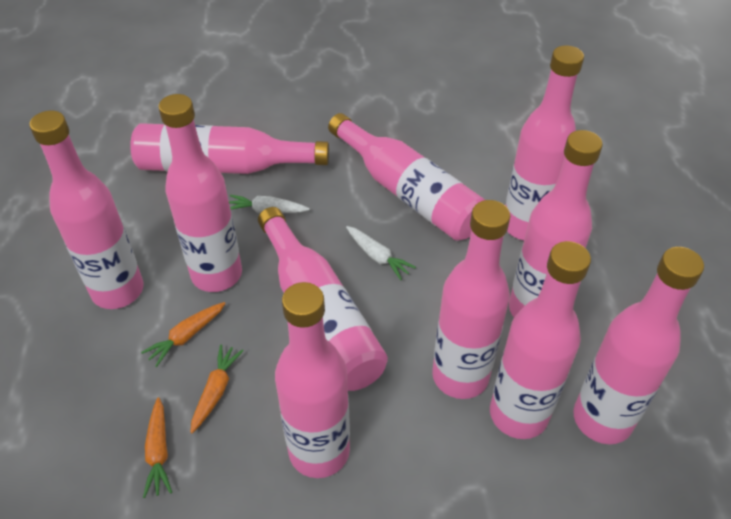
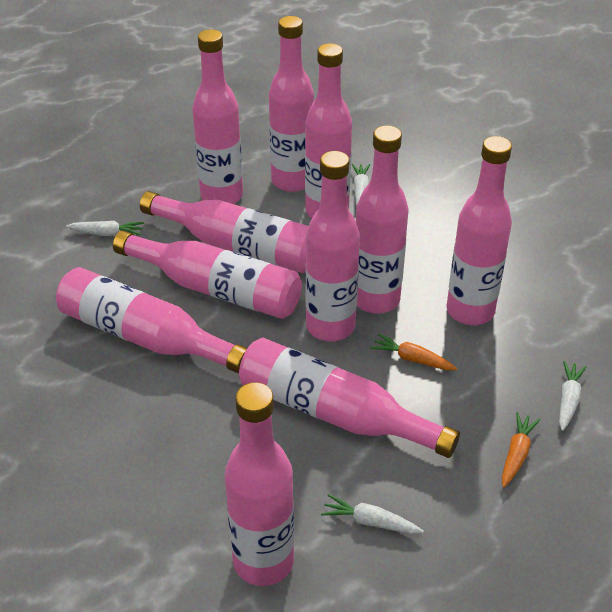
orange carrot: [141,302,226,367] [143,397,172,498] [190,344,244,433] = 3 -> [371,334,457,370] [502,412,540,488] = 2
white carrot: [229,195,310,213] [346,226,416,280] = 2 -> [66,221,144,236] [321,494,424,534] [352,164,370,206] [559,361,587,431] = 4

